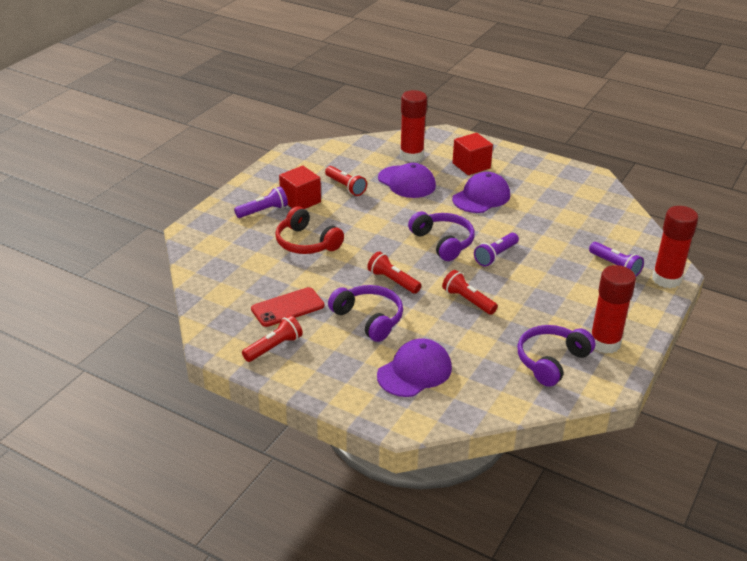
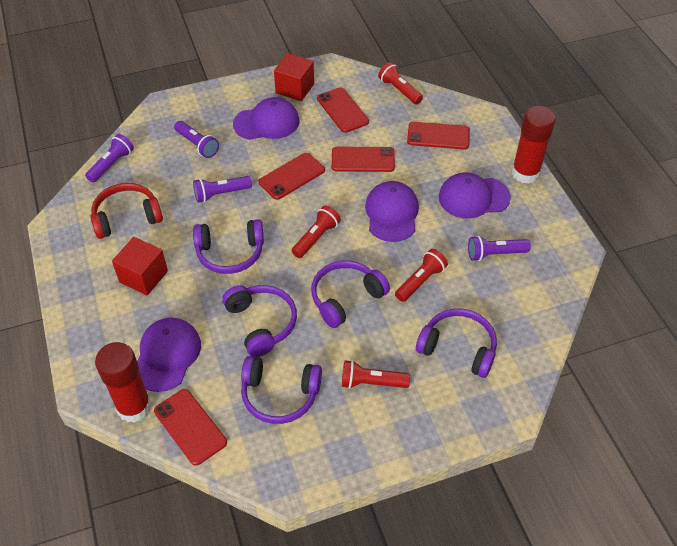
purple cap: [377,338,452,397] [378,163,436,198] [452,172,510,213] = 3 -> [137,318,201,392] [233,97,299,140] [365,181,419,242] [439,172,511,219] = 4
purple flashlight: [234,186,288,218] [474,233,519,267] [589,242,644,276] = 3 -> [85,134,134,183] [174,121,219,158] [193,176,252,203] [468,236,531,261] = 4
purple headphones: [328,285,403,342] [408,211,475,261] [517,325,595,387] = 3 -> [193,219,264,274] [222,285,297,357] [241,356,322,424] [311,260,390,328] [416,308,497,378] = 5
red glue stick: [400,90,427,162] [591,265,636,353] [652,206,698,289] = 3 -> [95,342,152,423] [512,106,556,184] = 2
red phone: [251,287,324,327] = 1 -> [154,389,227,466] [259,153,325,200] [317,87,369,133] [332,147,395,172] [407,122,470,149] = 5

